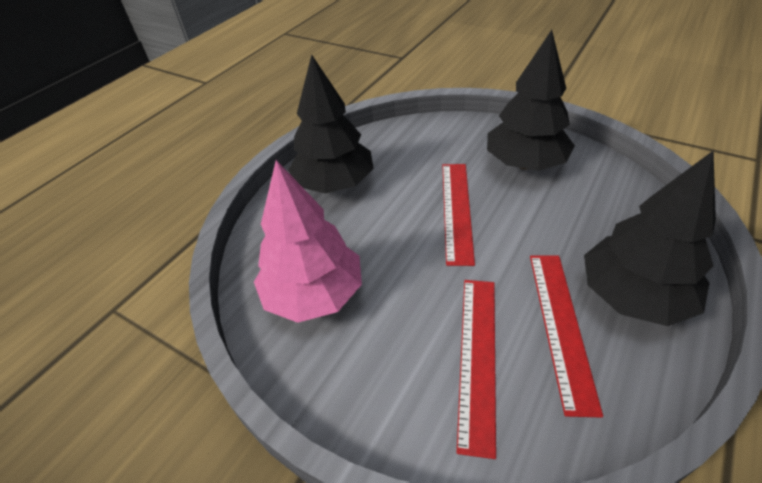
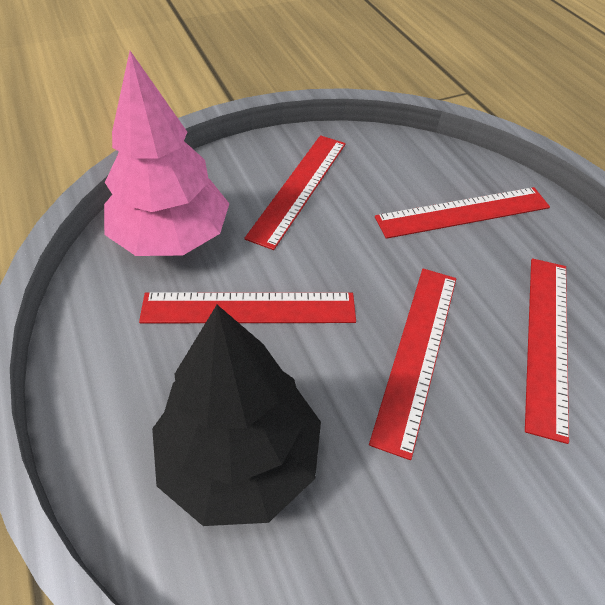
black tree: [288,55,374,193] [487,30,575,171] [584,150,716,326] = 3 -> [152,305,321,526] = 1
red ruler: [442,164,475,266] [457,280,496,459] [530,255,603,418] = 3 -> [139,292,356,323] [244,135,346,250] [369,269,456,460] [375,187,550,239] [525,258,569,444] = 5

